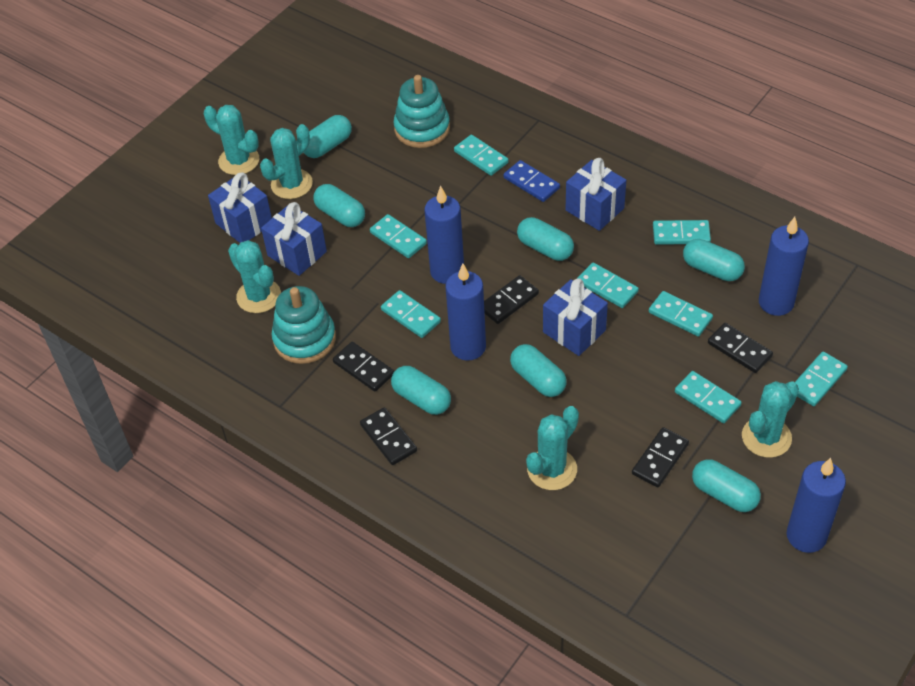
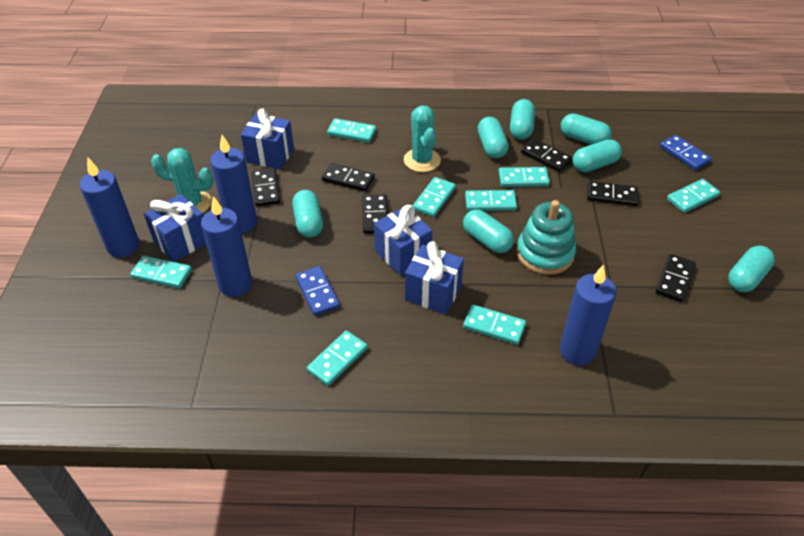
black domino: [333,342,394,392] [360,407,417,465] [484,275,539,324] [632,427,689,487] [708,323,773,373] = 5 -> [252,168,280,206] [322,163,375,192] [362,194,388,234] [521,139,572,172] [587,181,639,206] [655,254,696,302] = 6
blue domino: [503,160,560,202] = 1 -> [296,266,340,316] [660,135,712,170] = 2
turquoise cactus: [204,105,259,175] [228,240,281,313] [260,124,313,199] [526,406,579,490] [742,381,799,458] = 5 -> [151,148,213,213] [404,105,441,172] = 2
turquoise stacking toy: [272,286,336,364] [394,75,450,148] = 2 -> [516,200,576,275] = 1

